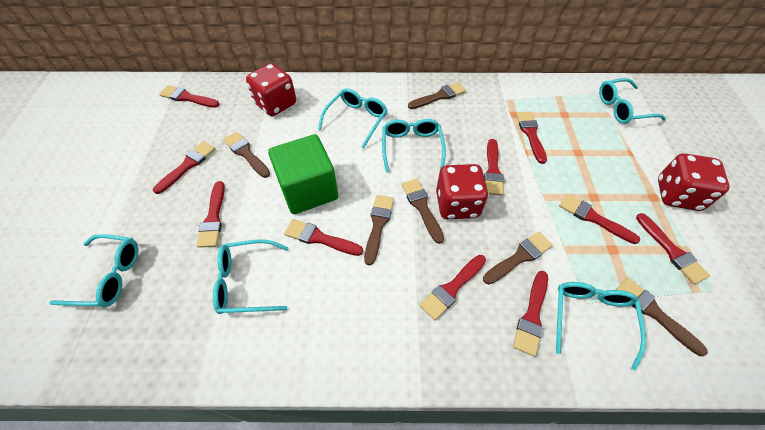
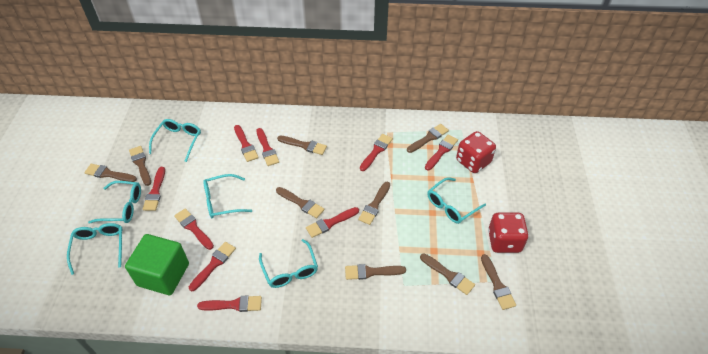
brown brush: [223,132,270,178] [364,195,394,265] [401,179,444,244] [408,82,466,109] [483,232,553,284] [616,277,708,356] = 6 -> [84,164,137,182] [129,146,151,186] [276,187,324,218] [277,136,327,155] [345,264,406,280] [358,182,390,225] [407,124,449,153] [420,253,475,295] [481,254,516,310] = 9
red brush: [153,141,215,194] [159,85,219,108] [197,181,225,248] [284,219,363,256] [420,255,486,320] [484,139,504,196] [513,271,548,357] [516,112,547,164] [559,194,641,244] [636,213,710,284] = 10 -> [143,167,165,211] [174,208,214,250] [189,242,236,291] [197,296,262,312] [234,125,259,162] [256,128,279,166] [306,207,359,238] [360,134,393,171] [425,134,458,171] = 9
red dice: [246,63,296,116] [436,164,489,219] [658,153,730,211] = 3 -> [456,131,496,173] [488,213,529,253] = 2

